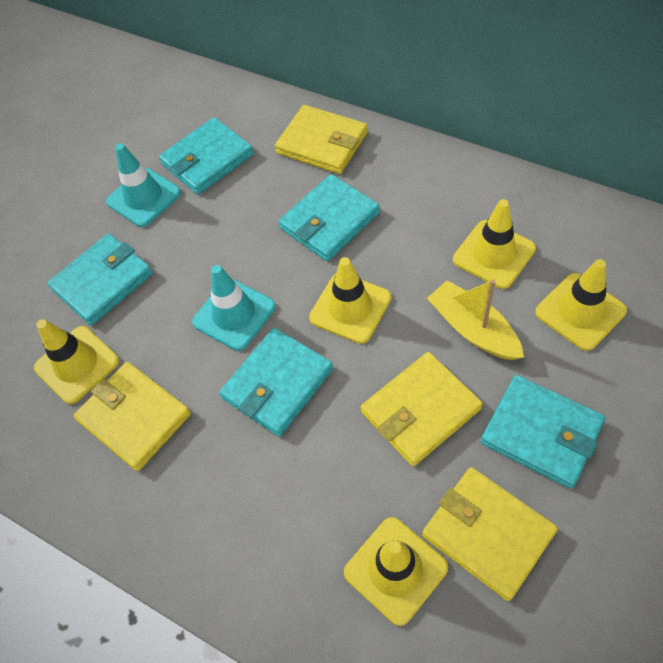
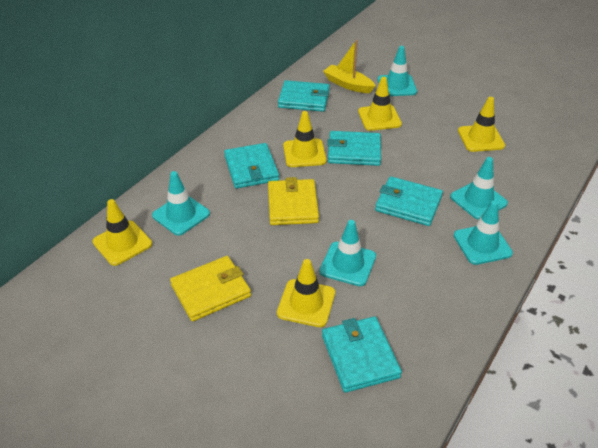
turquoise traffic cone: [106,143,181,227] [192,265,276,351] = 2 -> [152,171,210,236] [320,220,376,286] [377,46,417,96] [450,157,508,220] [453,200,513,265] = 5
yellow wallet: [73,362,191,471] [275,105,368,174] [361,352,483,466] [422,467,558,601] = 4 -> [170,256,251,321] [268,177,319,225] = 2

